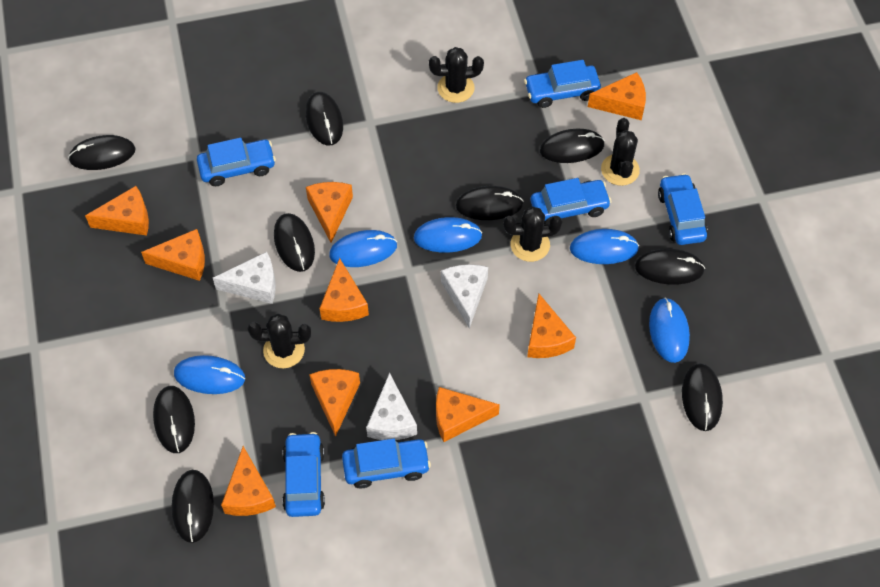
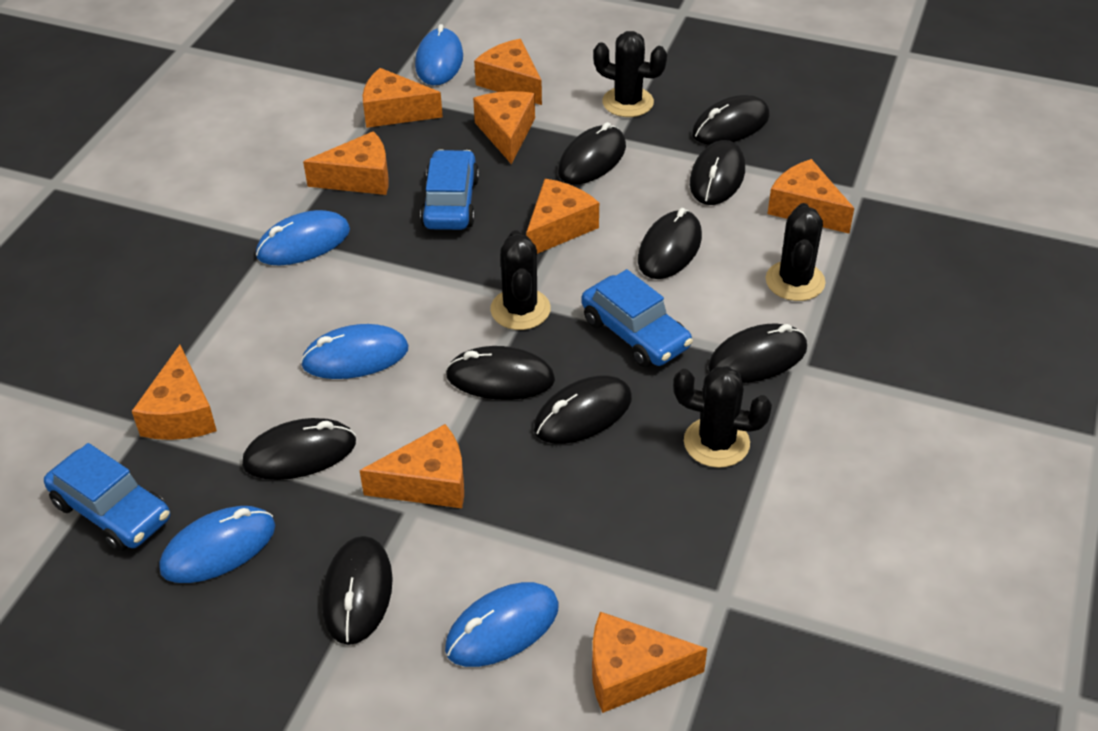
blue car: [197,138,276,186] [282,432,325,517] [342,439,431,488] [524,60,601,108] [531,178,612,225] [658,173,708,245] = 6 -> [44,443,170,552] [420,149,479,230] [581,269,693,368] = 3
white cheese: [213,252,276,304] [366,373,417,440] [441,264,488,328] = 3 -> none = 0

